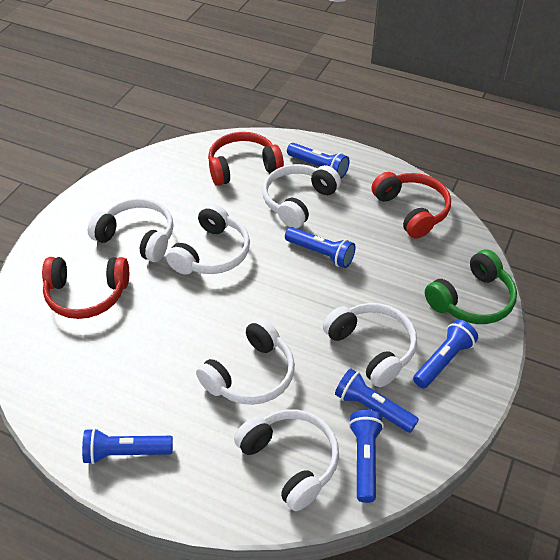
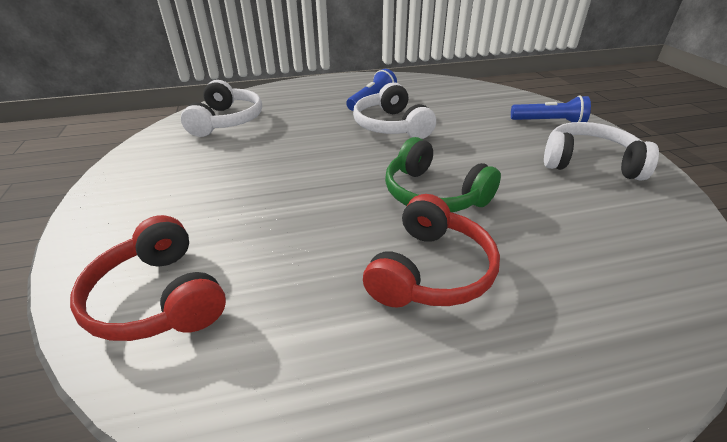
blue flashlight: [82,428,173,464] [285,227,356,268] [287,143,349,179] [335,368,419,433] [349,410,384,503] [413,319,478,388] = 6 -> [346,69,397,111] [511,95,591,122] = 2
red headphones: [42,257,129,319] [208,132,284,186] [372,172,451,239] = 3 -> [70,215,226,341] [363,194,500,308] = 2
white headphones: [88,198,174,262] [166,204,250,275] [196,318,295,405] [234,409,339,511] [262,164,341,228] [323,303,417,387] = 6 -> [181,80,262,137] [353,82,436,139] [544,122,659,181] = 3

